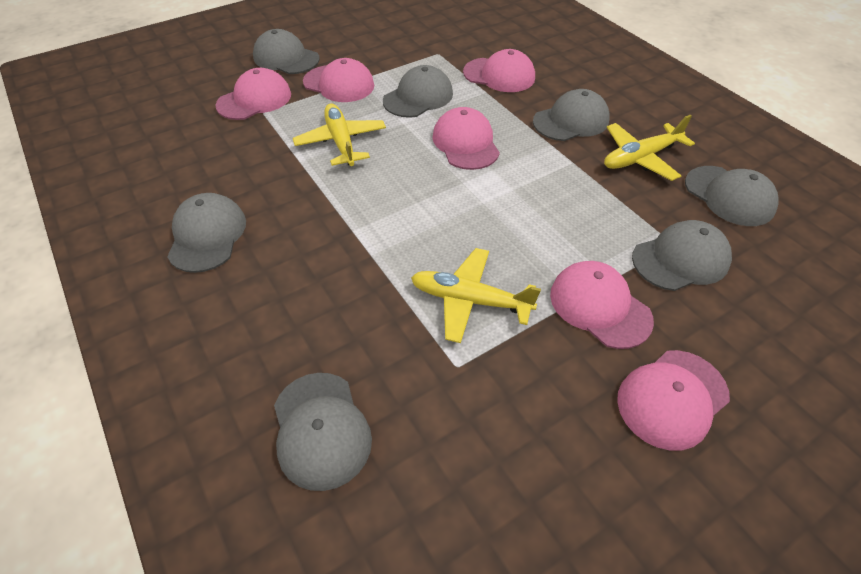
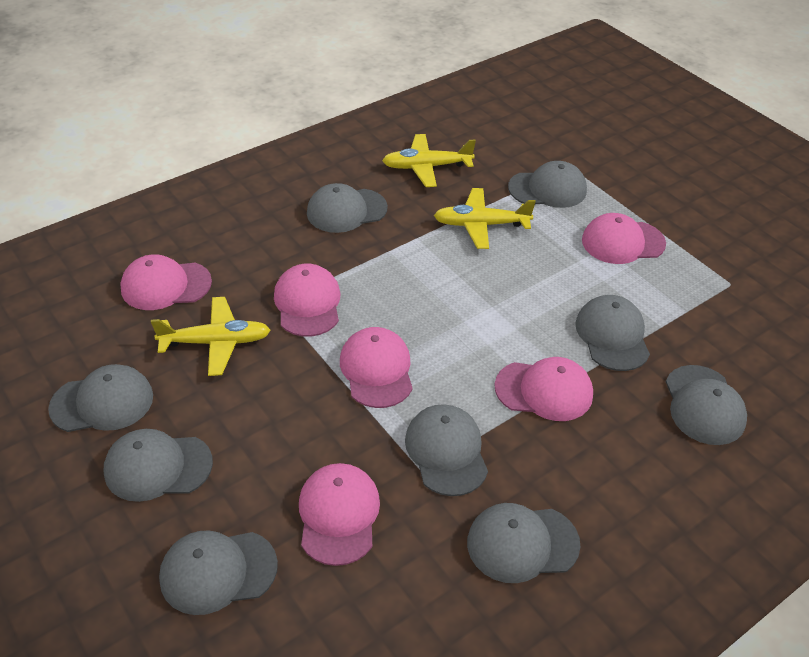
grey cap: [167,193,246,273] [253,29,319,74] [274,373,372,491] [383,65,453,118] [533,89,610,141] [632,220,732,291] [685,166,779,226] = 7 -> [48,364,153,432] [103,429,213,502] [159,530,278,615] [307,183,388,233] [405,404,488,496] [467,503,580,583] [508,161,587,208] [575,295,650,371] [665,365,747,445] = 9

